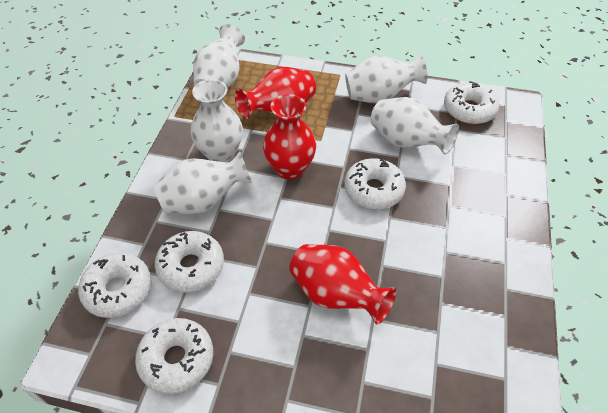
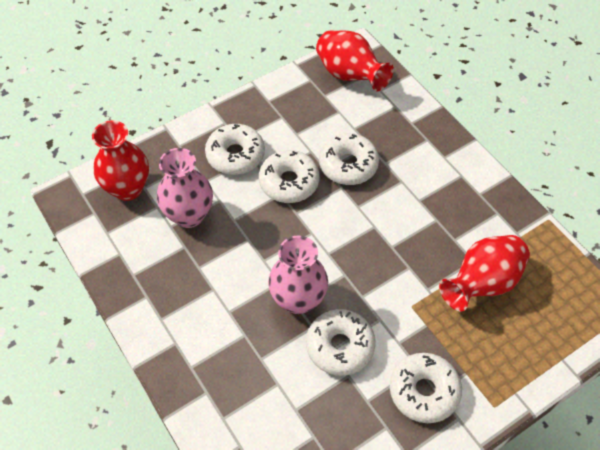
pink vase: none = 0 -> [157,148,213,228] [268,235,328,314] = 2
white vase: [154,152,252,214] [191,79,243,162] [193,24,245,88] [345,55,427,104] [371,97,459,155] = 5 -> none = 0

